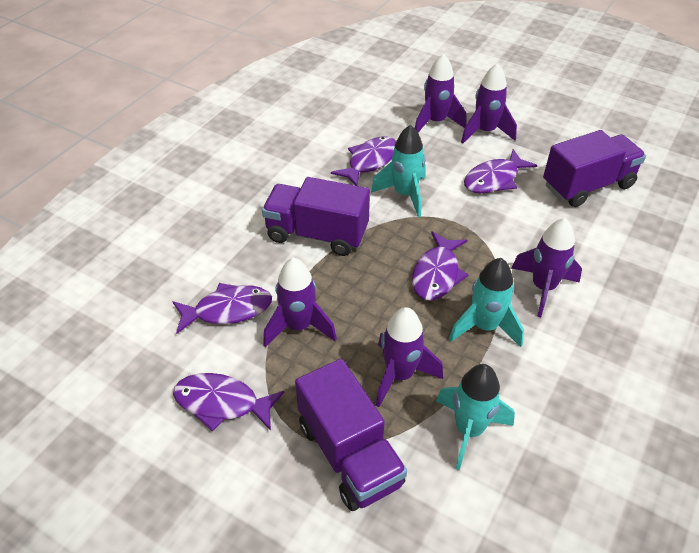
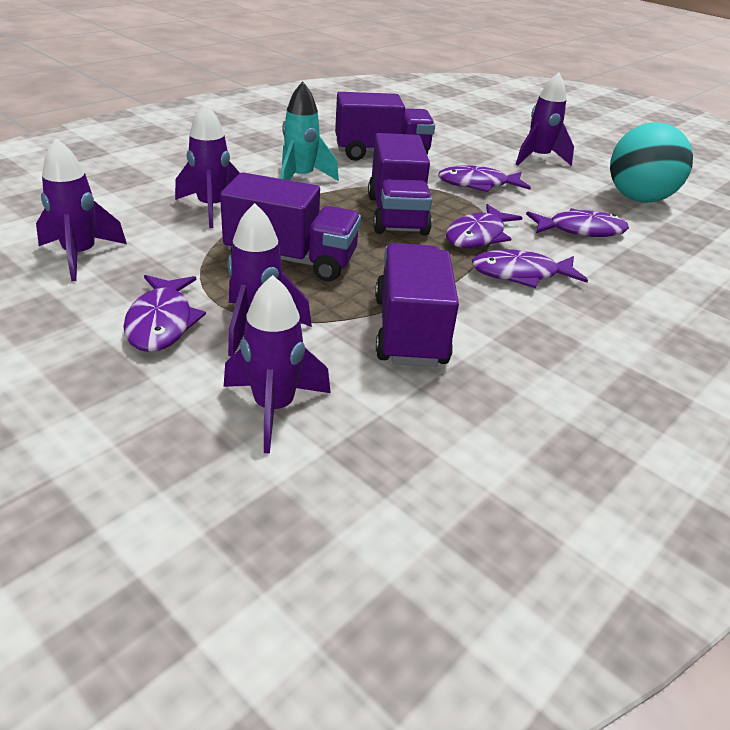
purple truck: [262,177,370,256] [295,359,407,511] [543,130,646,207] = 3 -> [220,172,361,281] [335,92,435,161] [368,133,432,236] [375,243,459,367] = 4
turquoise ball: none = 0 -> [610,122,693,202] = 1
turquoise rocket: [371,125,426,217] [436,364,515,470] [449,258,524,347] = 3 -> [280,82,339,181] = 1

